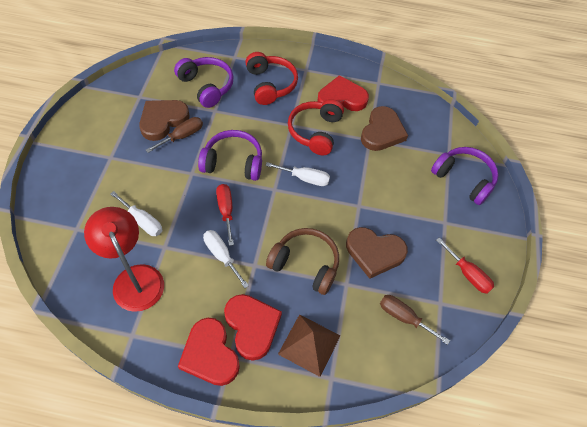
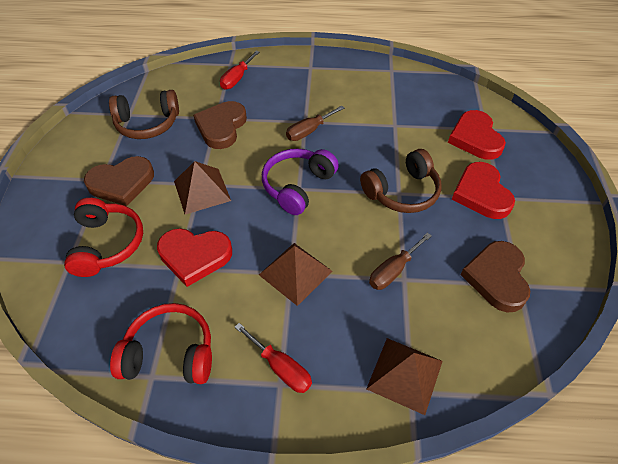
brown headphones: [266,228,339,295] = 1 -> [109,90,179,139] [360,149,441,213] = 2
brown pyramid: [278,314,340,377] = 1 -> [174,161,231,214] [259,243,333,306] [367,338,443,415] = 3
purple headphones: [174,57,234,108] [198,130,262,181] [431,147,499,205] = 3 -> [262,149,339,215] = 1
red lamp: [84,207,164,312] = 1 -> none = 0
white screwdriver: [110,191,162,236] [203,230,249,288] [265,162,330,186] = 3 -> none = 0

